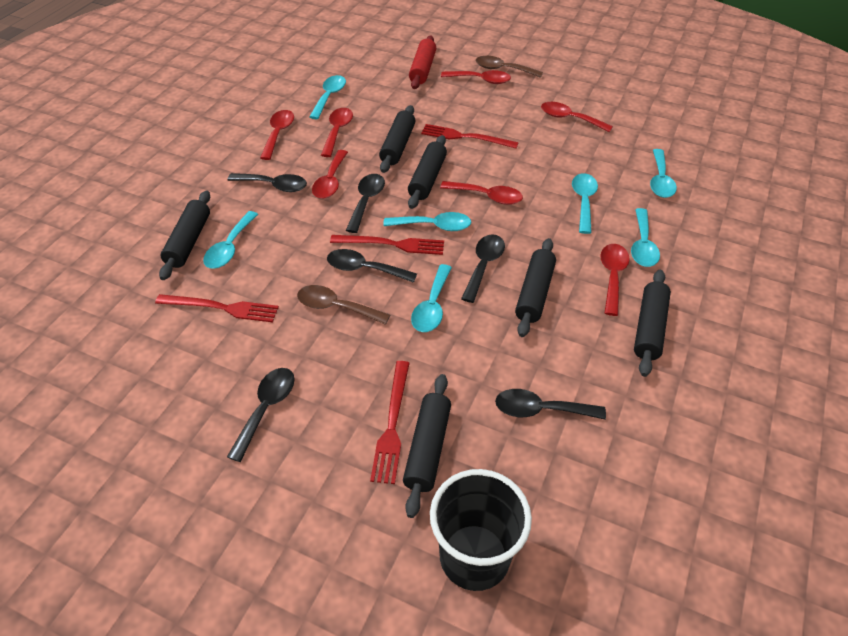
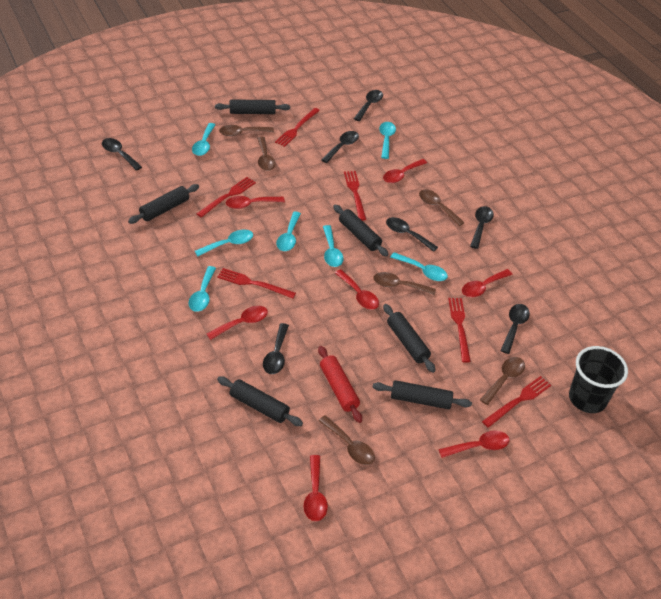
black spoon: [227,173,307,192] [227,368,295,462] [327,249,417,283] [346,174,385,233] [461,234,505,303] [495,389,606,420] = 6 -> [102,138,142,171] [263,323,289,374] [321,131,359,163] [354,90,383,121] [386,217,438,252] [470,206,494,249] [500,304,530,354] = 7
brown spoon: [297,285,390,325] [476,56,543,78] = 2 -> [219,125,274,136] [257,136,276,171] [318,415,375,465] [374,272,436,295] [419,189,465,226] [480,357,525,405] = 6
red fork: [155,294,279,322] [330,235,444,255] [370,361,410,484] [421,124,519,149] = 4 -> [197,177,256,218] [217,268,296,299] [275,108,320,147] [344,171,366,221] [448,298,471,363] [482,376,551,428] = 6

